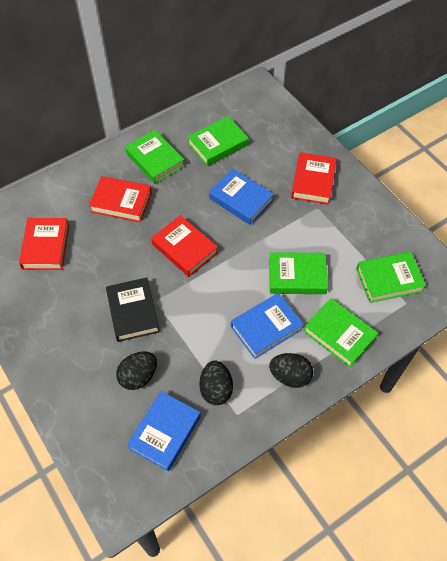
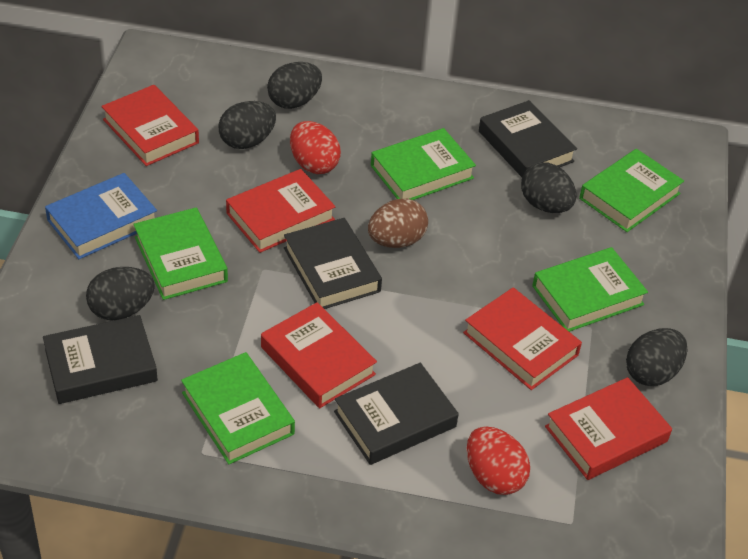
black book: [106,278,160,342] = 1 -> [43,315,158,404] [284,218,382,309] [334,363,459,465] [479,100,577,177] = 4
black egg: [116,351,157,390] [199,360,233,405] [269,353,313,388] = 3 -> [86,267,155,321] [219,101,276,149] [267,62,322,109] [521,163,576,213] [626,328,688,386] = 5
blue book: [127,391,201,471] [209,169,274,225] [231,293,304,359] = 3 -> [45,173,157,259] = 1
brown egg: none = 0 -> [368,199,428,248] = 1
red book: [19,218,69,270] [89,176,152,222] [151,215,218,277] [291,152,337,205] = 4 -> [101,85,199,166] [226,169,336,253] [261,302,377,408] [463,287,582,390] [545,377,672,480] = 5
red egg: none = 0 -> [290,121,341,174] [467,426,530,495] = 2

